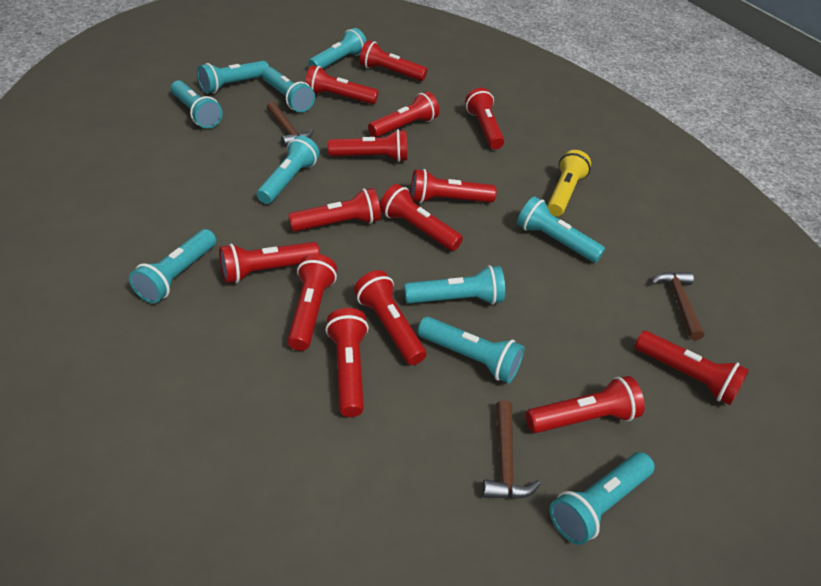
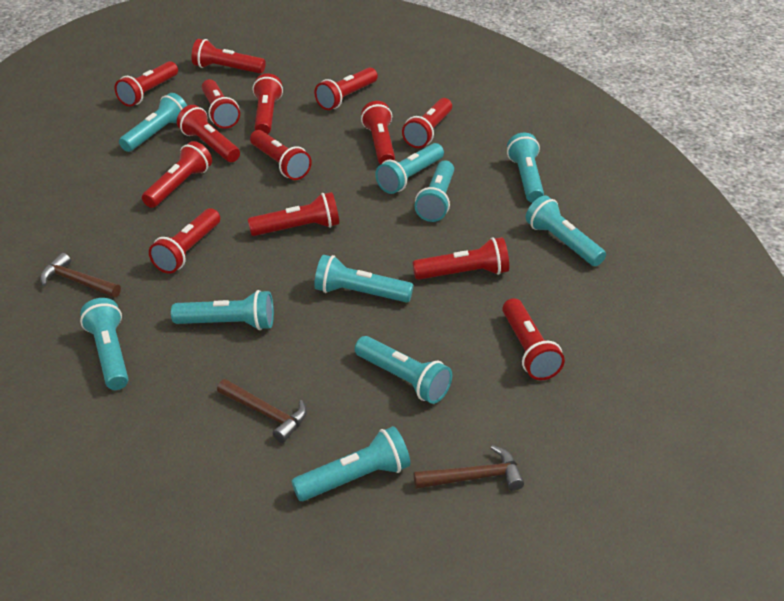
yellow flashlight: [547,150,591,217] = 1 -> none = 0

